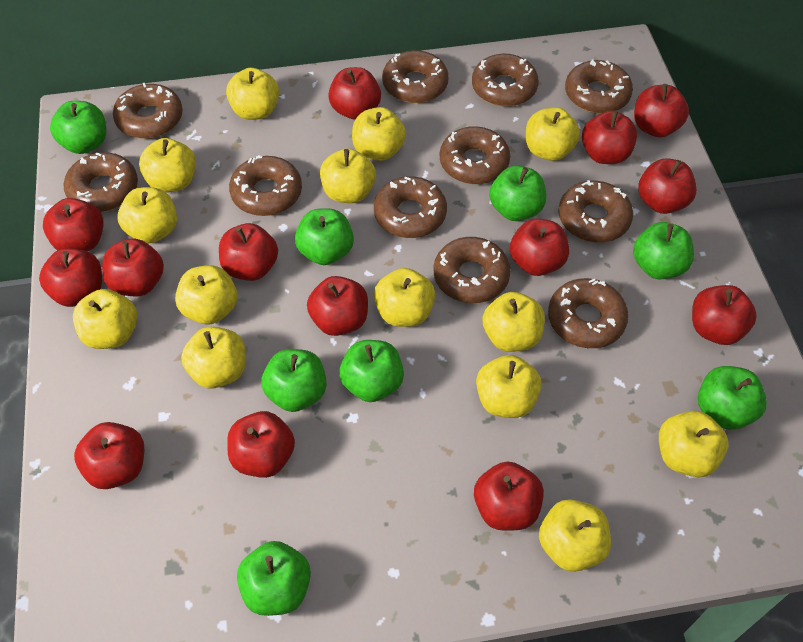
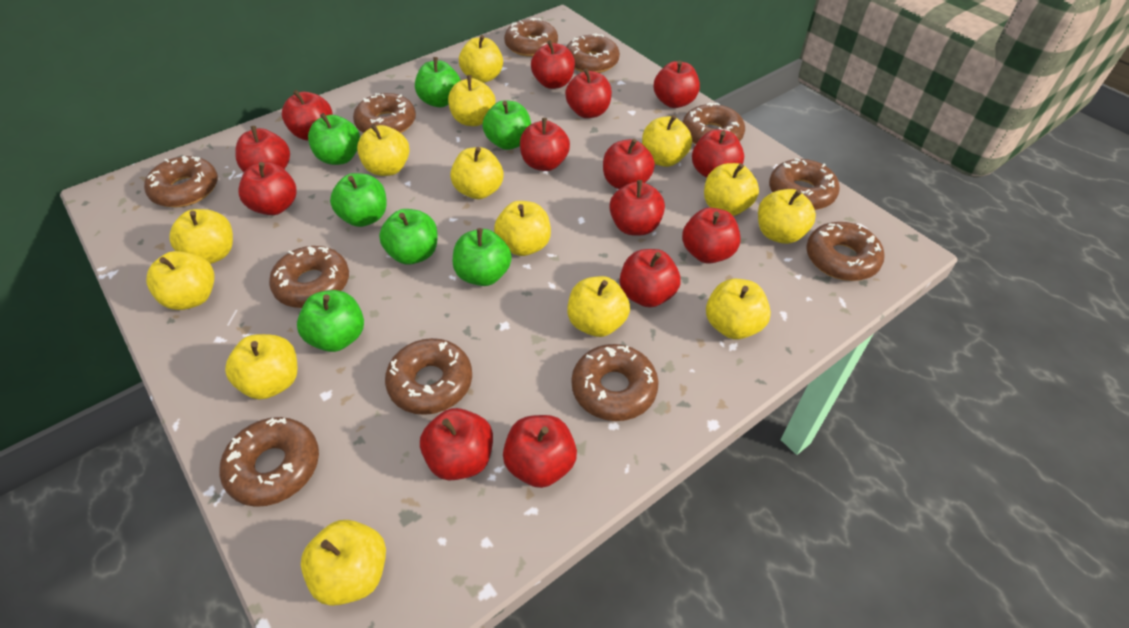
green apple: [50,101,106,154] [237,541,311,616] [261,349,326,412] [295,208,354,265] [339,340,404,402] [489,166,546,221] [633,222,694,279] [698,366,767,430] = 8 -> [297,290,364,352] [308,113,360,165] [330,173,387,227] [379,209,437,265] [415,57,461,107] [453,228,512,286] [482,100,531,150] = 7

